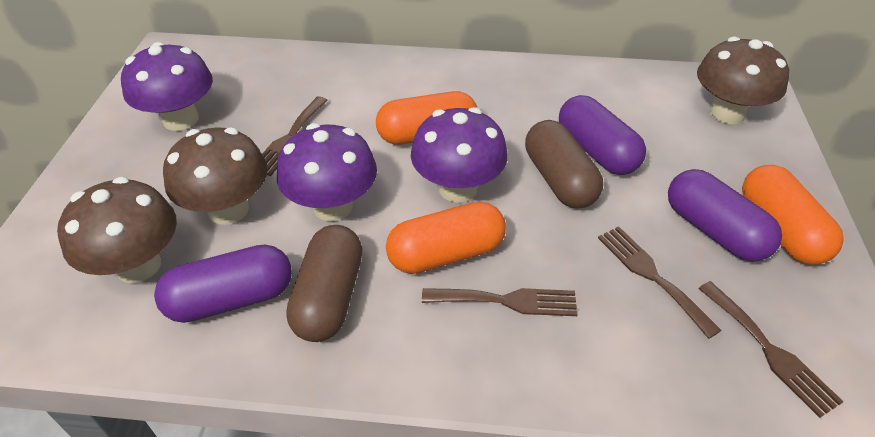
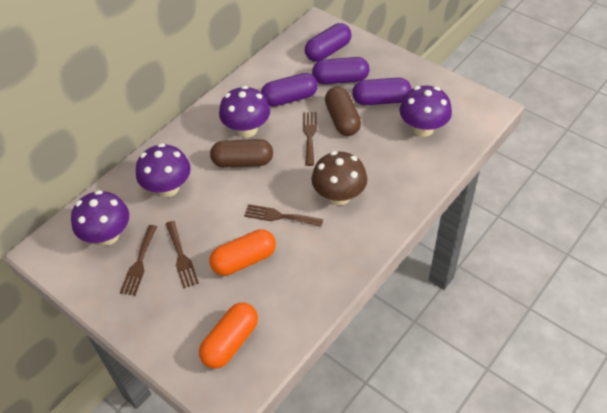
brown mushroom: [57,177,177,283] [163,127,267,225] [697,37,789,124] = 3 -> [311,151,367,205] = 1
orange capsule: [376,91,477,145] [386,202,506,274] [742,165,844,265] = 3 -> [199,303,258,369] [209,229,276,276] = 2
purple capsule: [154,245,292,323] [559,95,646,175] [668,169,782,262] = 3 -> [261,73,318,107] [305,23,351,62] [312,57,370,84] [352,78,412,105] = 4
purple mushroom: [121,42,213,131] [277,123,377,221] [411,107,508,203] = 3 -> [71,190,129,246] [136,143,191,197] [219,86,270,138] [399,86,452,137] = 4

